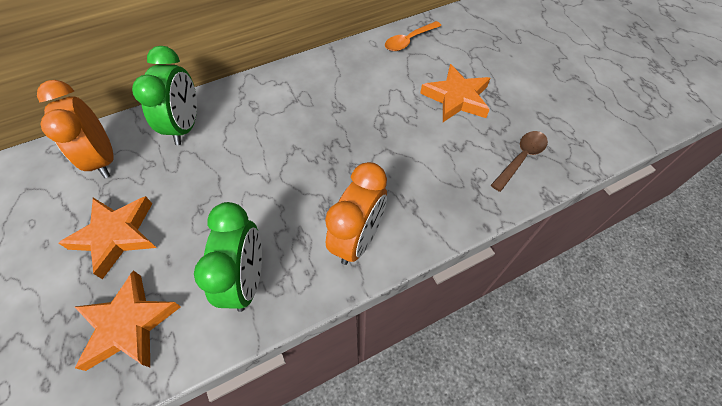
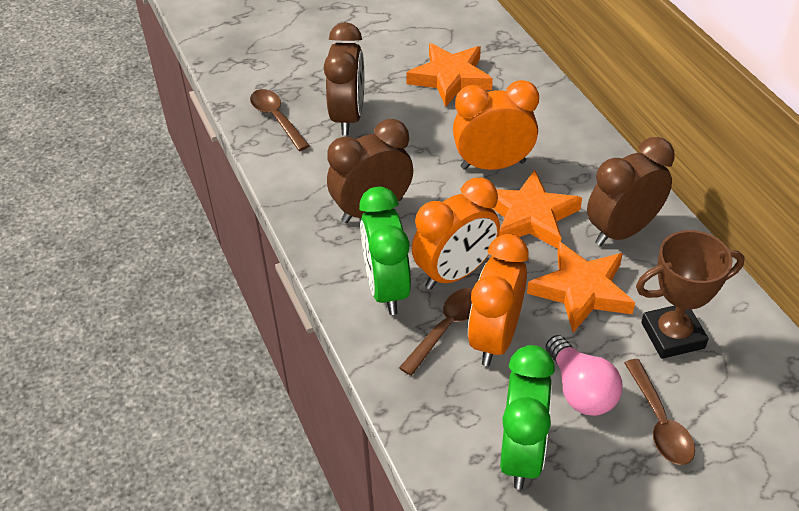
brown clock: none = 0 -> [324,22,364,135] [327,119,413,223] [587,137,675,246] = 3
brown spoon: [491,131,548,192] = 1 -> [250,89,310,151] [399,288,472,376] [624,359,695,465] = 3
brown trophy: none = 0 -> [636,230,745,359] = 1
orange clock: [37,80,114,178] [325,162,387,265] = 2 -> [412,178,500,289] [453,80,539,170] [468,234,528,366] = 3
orange spoon: [385,21,441,51] = 1 -> none = 0
pink light bulb: none = 0 -> [546,335,622,416] = 1

